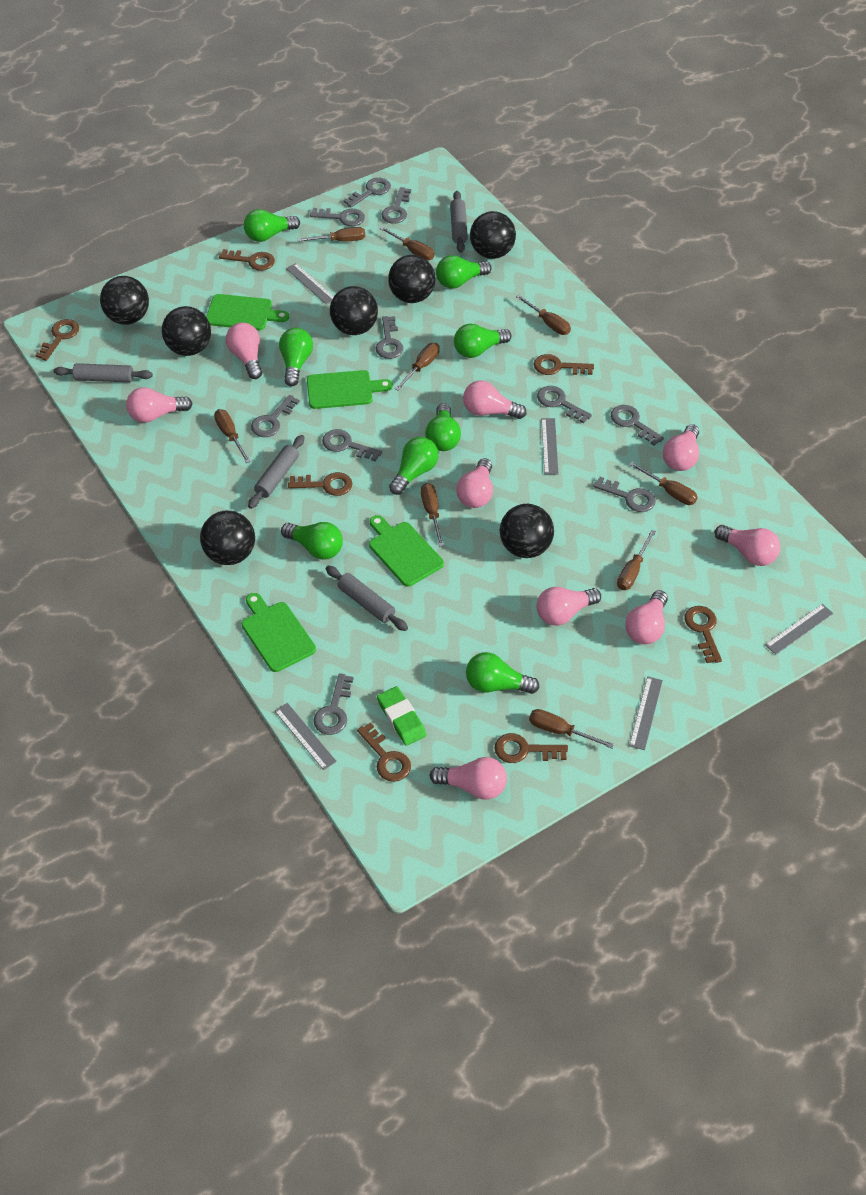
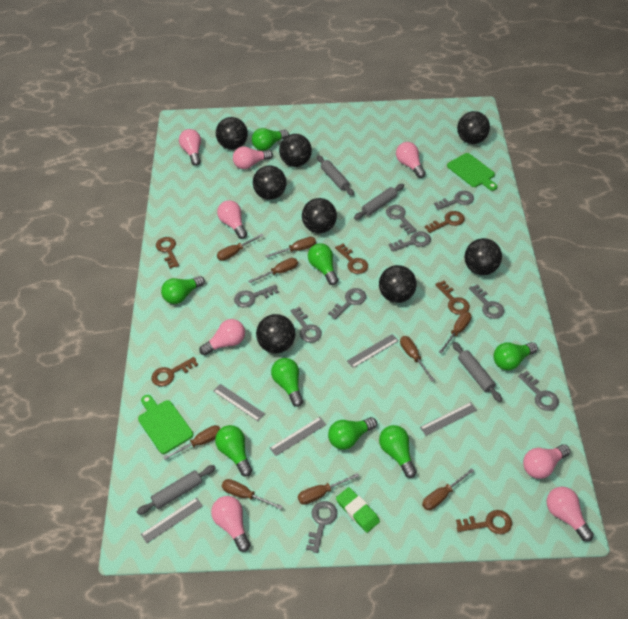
black ball: [100,276,149,325] [162,306,211,356] [200,511,255,565] [330,286,378,335] [388,255,435,303] [470,211,516,259] [500,504,554,558] = 7 -> [216,117,248,150] [253,165,287,200] [256,314,295,353] [279,134,312,167] [302,198,337,233] [379,265,417,303] [457,111,490,144] [465,238,502,275] = 8
brown key: [35,319,79,361] [219,249,275,271] [288,472,353,496] [357,722,411,782] [494,733,568,763] [534,354,594,375] [684,606,722,663] = 7 -> [151,357,198,386] [156,237,179,269] [335,244,368,274] [425,211,465,233] [435,281,470,315] [456,510,512,534] = 6
green cutting board: [206,294,289,330] [242,593,316,672] [307,370,393,409] [369,515,444,587] = 4 -> [138,395,193,454] [447,153,497,191] = 2
grey key: [251,395,300,437] [310,208,365,226] [314,673,354,735] [322,429,382,462] [344,178,391,208] [376,316,403,359] [381,187,411,224] [537,386,592,423] [593,477,656,512] [611,405,664,446] = 10 -> [234,285,279,307] [290,307,322,343] [306,501,337,553] [328,288,366,319] [386,205,417,234] [389,231,431,252] [434,191,474,210] [469,284,504,319] [518,371,559,411] = 9
pink light bulb: [126,387,193,423] [226,323,262,379] [430,757,507,800] [456,458,493,508] [463,381,526,419] [537,587,601,626] [625,590,668,644] [663,424,699,471] [715,525,781,566] = 9 -> [179,129,201,166] [199,319,245,356] [211,496,250,552] [217,200,247,239] [233,146,273,169] [396,142,426,178] [523,444,570,479] [547,487,594,542] = 8

